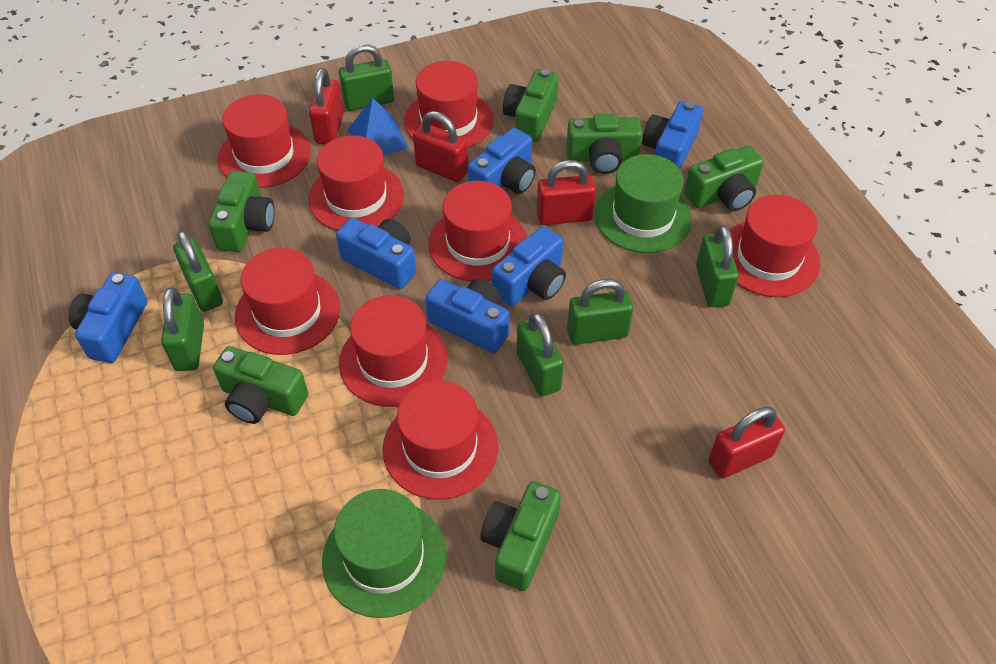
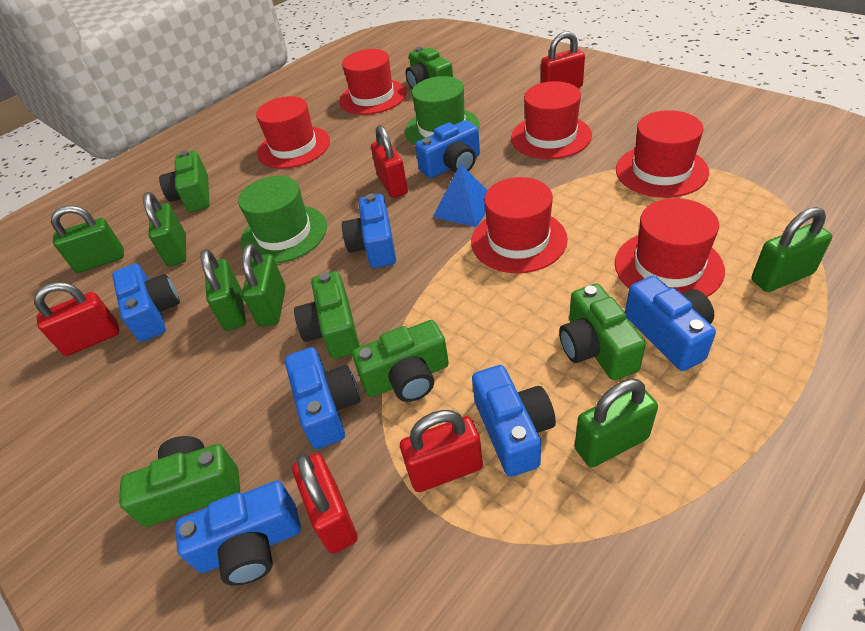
blue camera: [68,272,148,363] [336,218,416,289] [425,279,509,353] [468,128,536,194] [492,226,566,307] [642,101,703,169] = 6 -> [112,264,180,342] [175,481,301,585] [285,347,360,449] [342,194,396,268] [415,120,480,178] [472,365,556,477] [625,276,716,371] = 7
red hat: [218,94,311,188] [235,248,340,355] [308,135,404,231] [339,295,448,407] [383,380,498,500] [404,61,493,148] [428,181,527,282] [730,195,820,297] = 8 -> [256,96,330,169] [339,49,407,115] [471,177,568,273] [511,81,592,159] [615,198,725,297] [616,110,709,198] = 6
red padlock: [309,68,344,144] [413,111,468,182] [537,160,596,225] [708,407,785,479] = 4 -> [34,282,119,356] [292,453,358,554] [371,125,408,198] [400,410,483,492] [541,31,585,88] = 5

